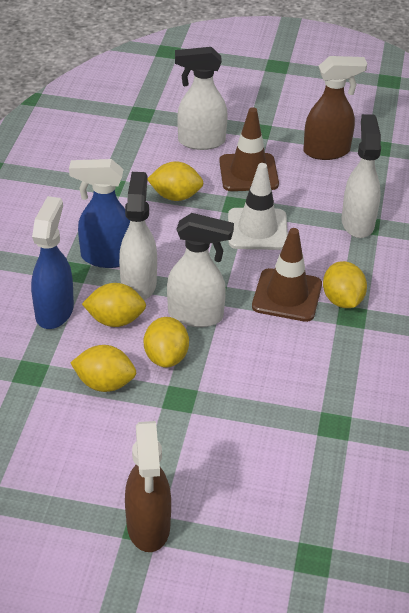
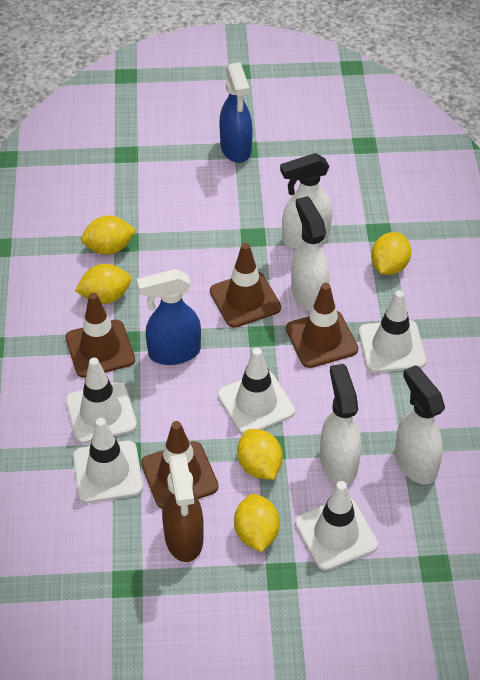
brown spray bottle: [125,421,171,552] [303,56,367,160] = 2 -> [162,454,204,562] = 1
brown traffic cone: [219,107,279,191] [252,228,322,322] = 2 -> [66,293,135,378] [141,421,219,509] [210,243,281,328] [286,283,358,368] = 4
white traffic cone: [228,163,288,250] = 1 -> [66,358,137,444] [73,418,143,503] [218,348,295,434] [295,481,378,571] [359,290,426,373] = 5

